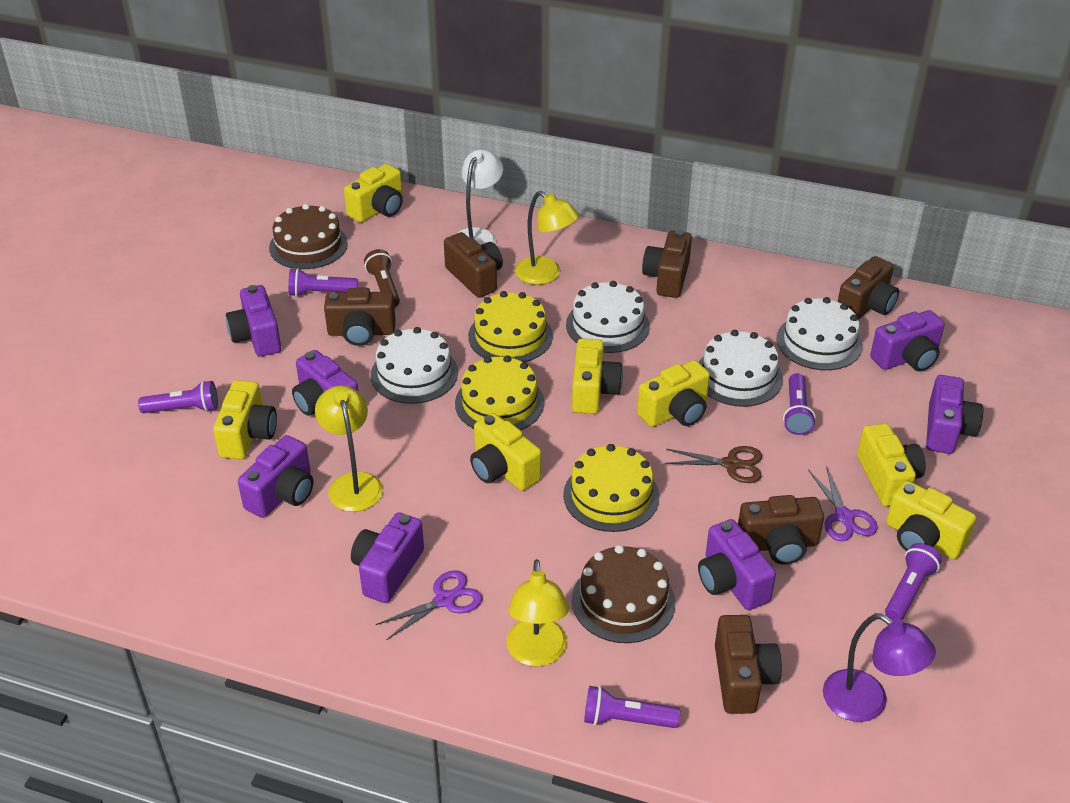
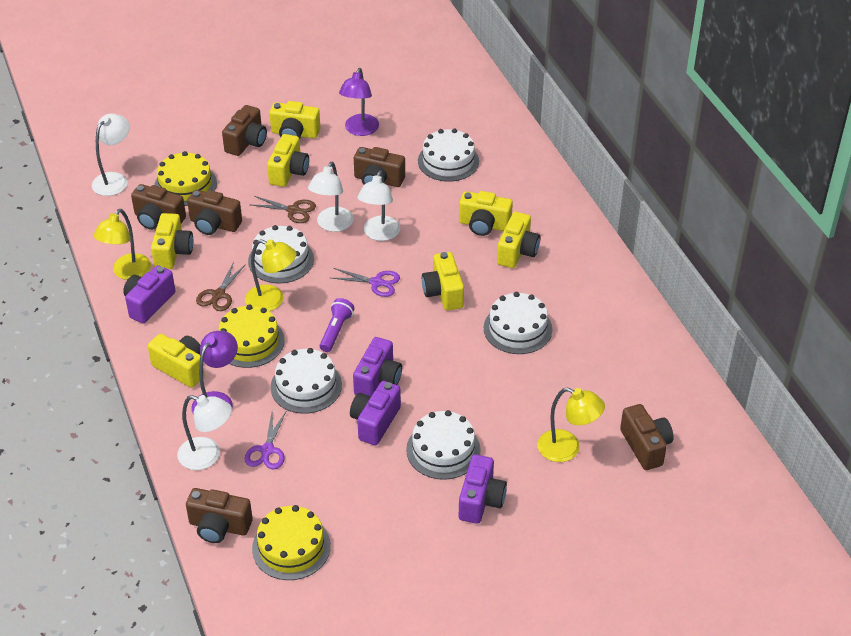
brown cake: [269,204,348,269] [572,545,675,643] = 2 -> none = 0
brown flashlight: [364,249,400,308] = 1 -> none = 0
brown scissors: [665,446,762,483] = 1 -> [196,262,246,311] [252,196,316,223] = 2
purple camera: [226,285,281,357] [238,435,313,518] [292,350,359,416] [351,512,424,603] [698,519,776,610] [870,310,945,371] [926,375,984,454] = 7 -> [123,265,175,324] [350,381,401,446] [353,337,402,396] [459,455,507,524] = 4
purple flashlight: [138,381,218,413] [288,268,358,297] [584,686,680,728] [783,373,816,435] [885,543,942,620] = 5 -> [320,298,354,352] = 1
purple lamp: [823,613,936,722] = 1 -> [191,331,238,414] [339,68,379,136] = 2
white cake: [371,327,458,404] [566,281,650,353] [698,330,783,407] [776,297,863,370] = 4 -> [248,225,314,284] [271,348,342,414] [406,410,481,480] [418,128,479,182] [484,292,552,354] = 5
white lamp: [456,149,503,245] = 1 -> [92,114,130,196] [177,395,232,470] [308,161,354,232] [358,171,400,241] = 4

